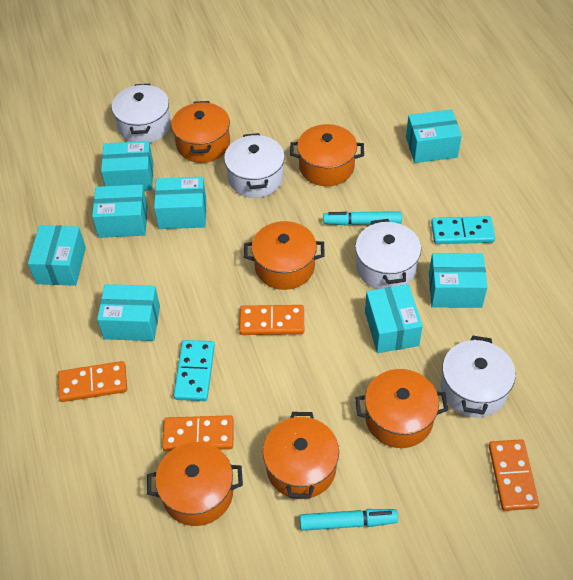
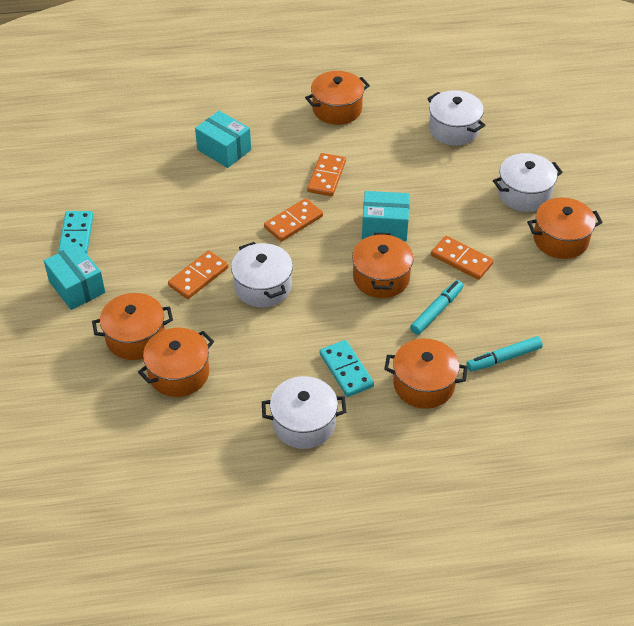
turquoise box: [28,225,86,286] [92,185,147,238] [97,284,160,341] [101,141,154,191] [154,177,206,229] [365,284,423,353] [406,109,462,163] [429,253,488,308] = 8 -> [44,244,105,310] [195,111,251,168] [362,191,410,241] = 3

